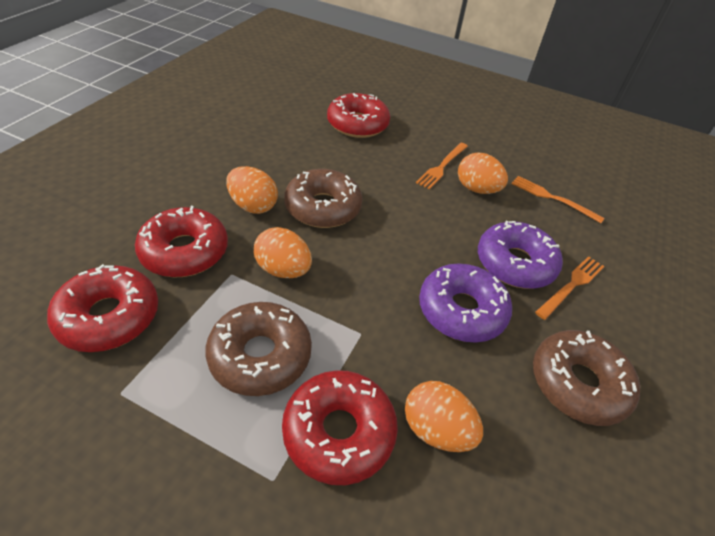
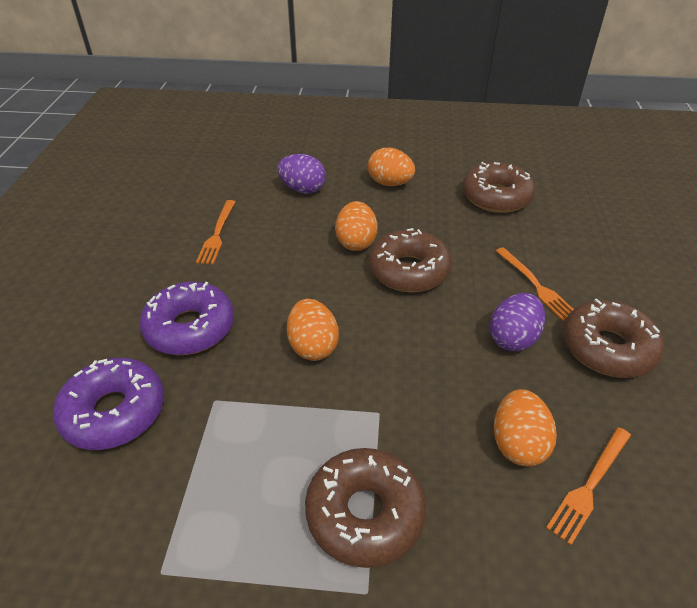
brown donut: [205,302,312,396] [284,169,362,228] [533,330,640,426] = 3 -> [305,448,426,568] [369,228,452,292] [462,162,536,213] [563,299,664,378] = 4
purple egg: none = 0 -> [277,154,326,194] [490,293,545,351] = 2
red donut: [47,264,158,352] [135,206,228,278] [282,370,398,485] [327,93,390,138] = 4 -> none = 0

